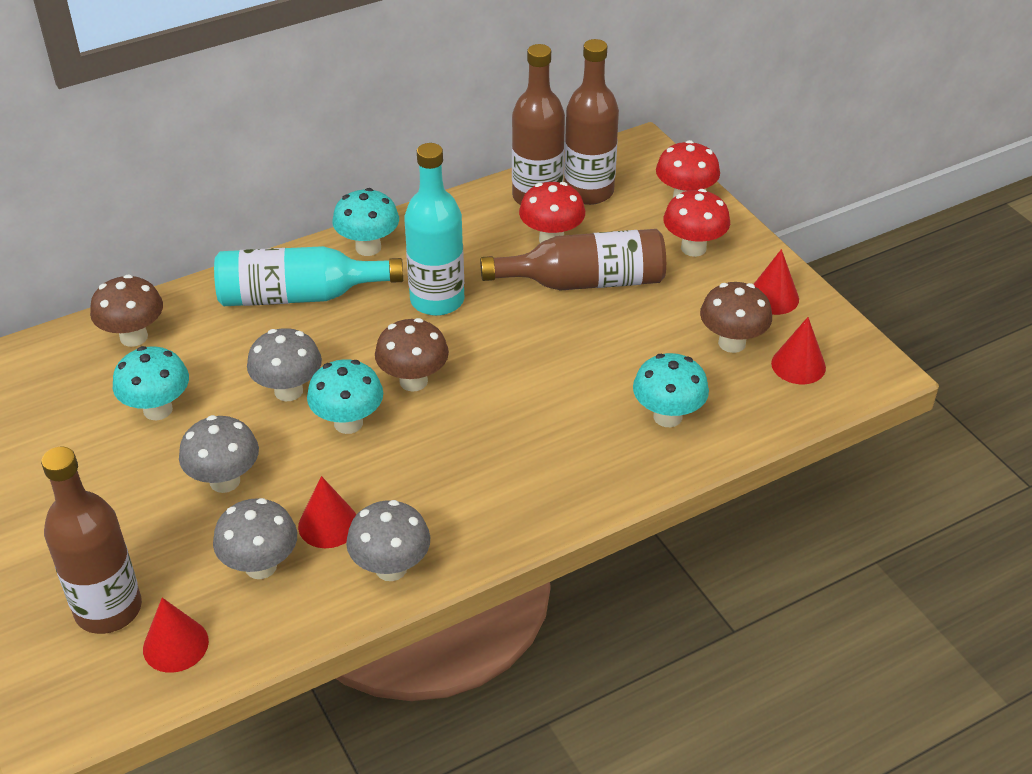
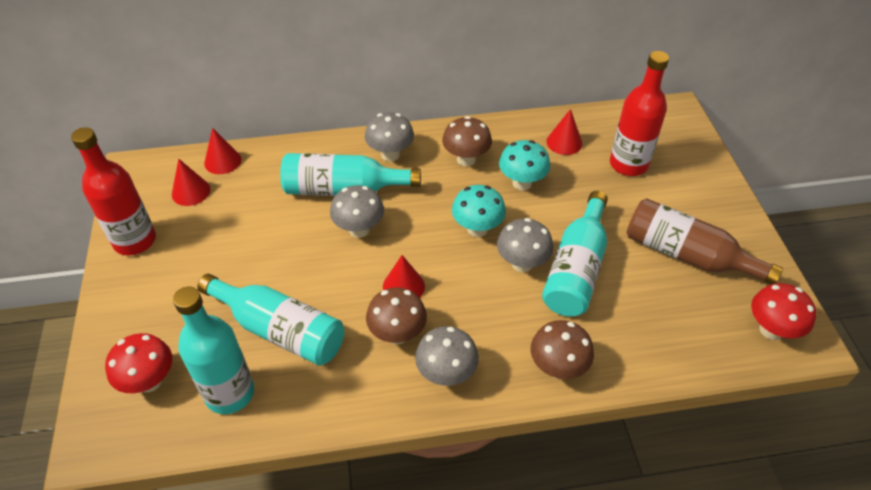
brown bottle: [41,447,142,634] [480,229,666,291] [512,44,565,205] [564,39,619,205] = 4 -> [627,198,783,284] = 1
red bottle: none = 0 -> [71,127,156,256] [610,51,669,176] = 2
red mushroom: [519,182,585,243] [656,140,720,198] [663,189,730,257] = 3 -> [105,333,172,393] [751,283,816,340] = 2
turquoise bottle: [214,246,403,306] [404,143,464,316] = 2 -> [173,287,254,414] [197,274,344,366] [280,153,421,196] [542,191,608,317] = 4
turquoise mushroom: [113,346,189,420] [307,359,383,434] [332,188,399,256] [633,353,709,427] = 4 -> [452,185,506,237] [499,140,550,190] = 2

